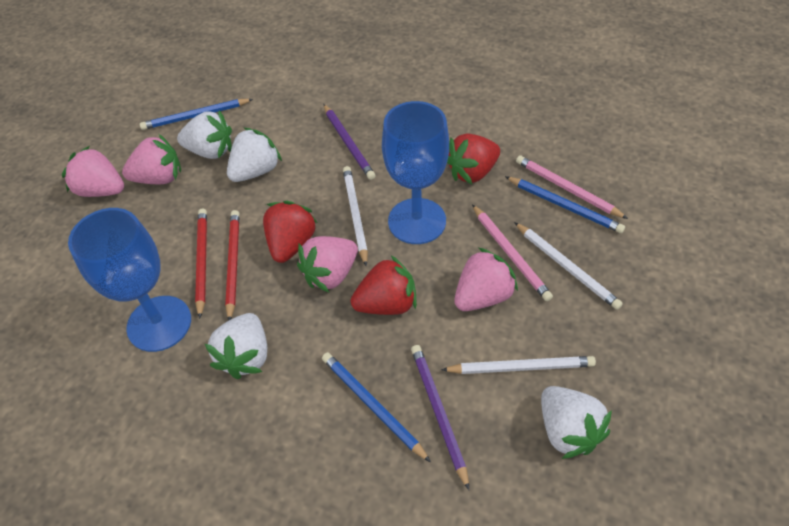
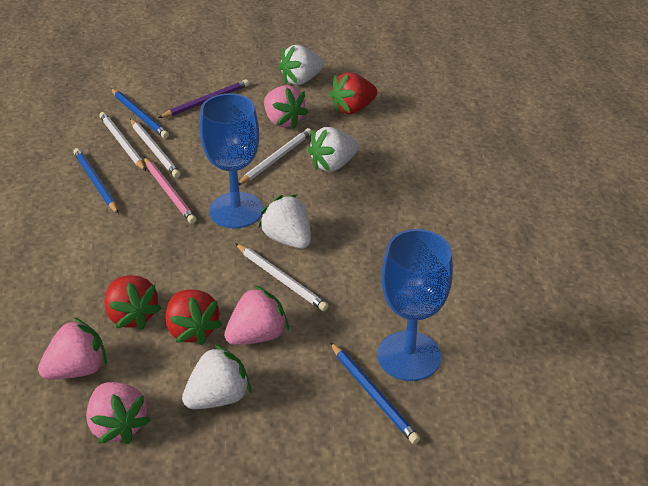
pink pencil: [472,204,553,301] [516,155,628,219] = 2 -> [144,157,196,224] = 1
purple pencil: [324,104,375,180] [411,345,469,490] = 2 -> [158,79,249,118] = 1
red pencil: [195,209,207,319] [225,210,239,320] = 2 -> none = 0
white pencil: [343,166,368,266] [441,356,596,374] [514,222,623,310] = 3 -> [99,112,146,171] [130,119,180,178] [235,243,329,311] [238,128,312,185] = 4

